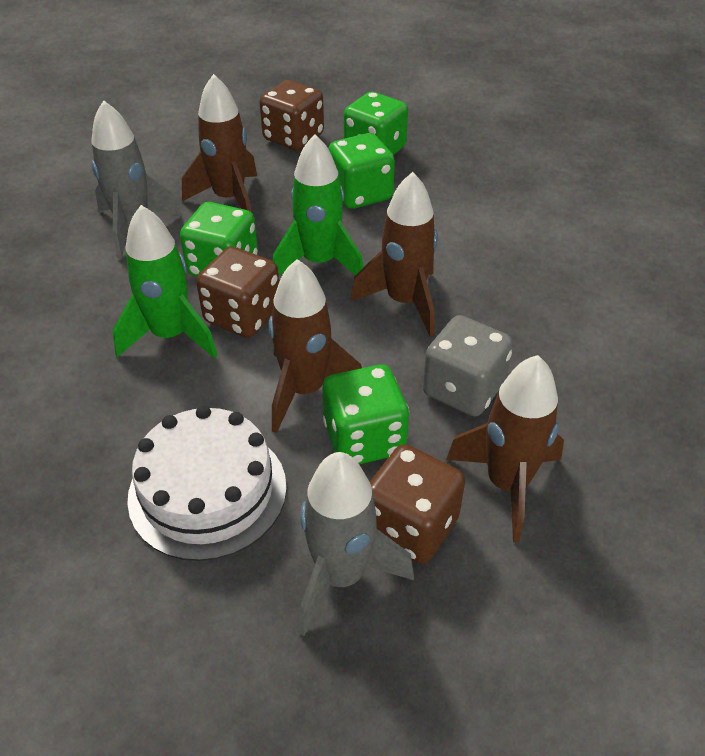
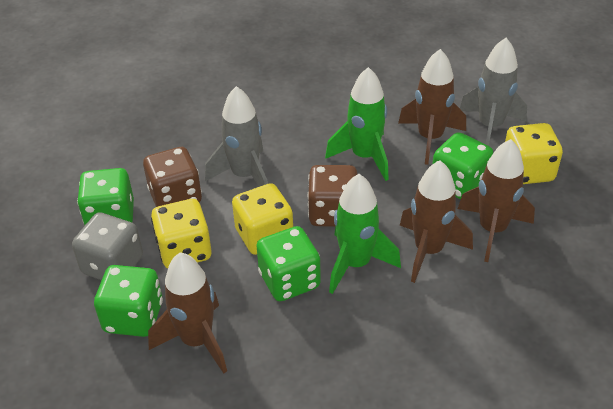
brown dice: [196,247,279,338] [260,80,324,150] [370,444,465,564] = 3 -> [143,147,202,207] [307,165,358,227] = 2
white cake: [127,405,287,561] = 1 -> none = 0
yellow dice: none = 0 -> [151,199,212,268] [232,183,293,255] [505,123,563,184] = 3

